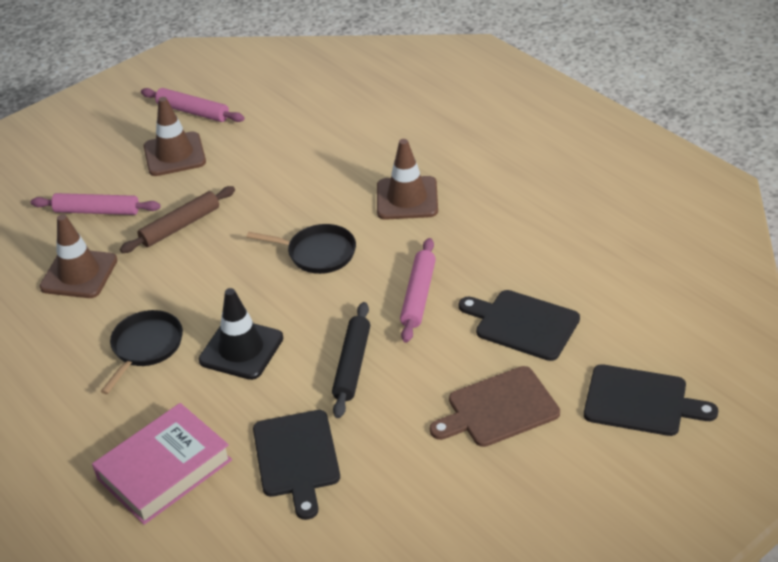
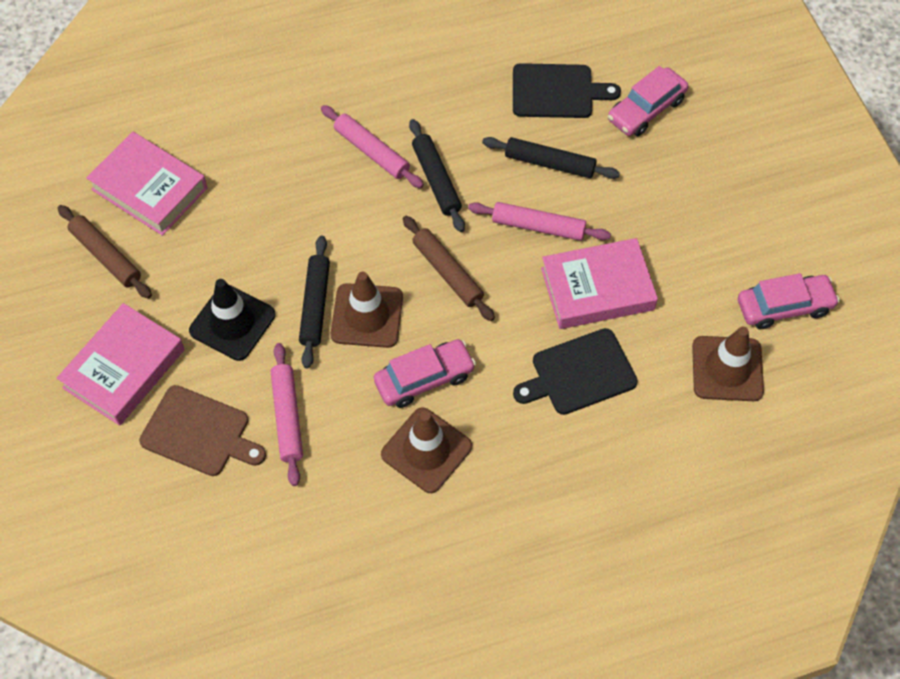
black cutting board: [253,410,340,520] [459,290,580,361] [584,364,718,436] = 3 -> [513,63,621,118] [513,328,638,415] = 2
black pan: [100,310,183,394] [247,224,356,274] = 2 -> none = 0
black rolling pin: [332,302,370,418] = 1 -> [299,235,330,368] [409,119,465,232] [482,137,620,179] = 3
brown rolling pin: [120,186,235,253] = 1 -> [58,205,152,299] [403,216,495,321] = 2
pink book: [92,403,232,525] = 1 -> [57,303,185,426] [86,132,207,236] [541,238,658,329] = 3
pink car: none = 0 -> [374,339,476,408] [608,66,688,136] [738,273,840,329] = 3

